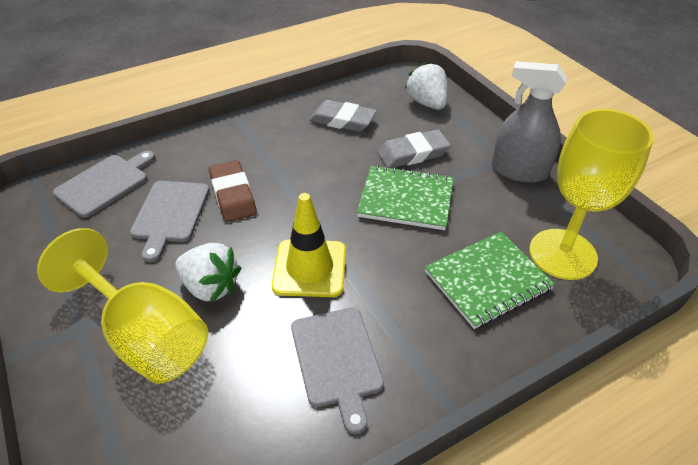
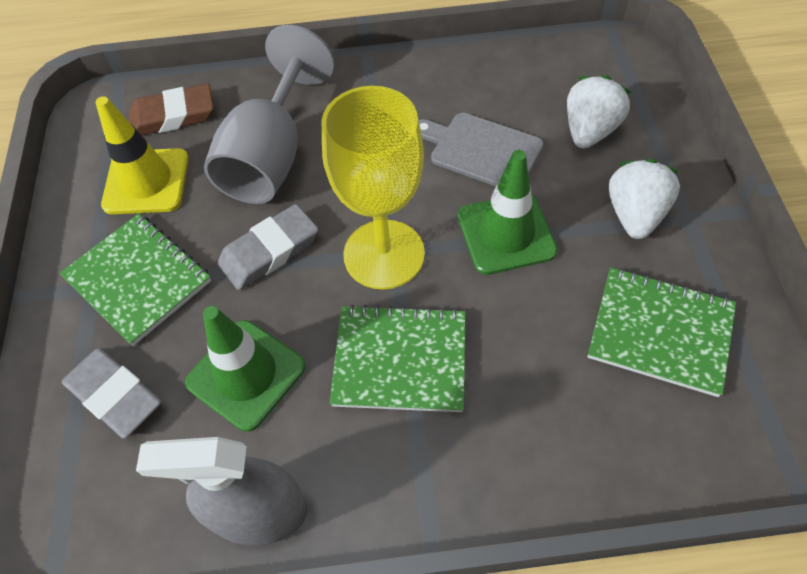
green notebook: [357,165,454,230] [425,232,555,329] = 2 -> [60,213,211,346] [330,305,466,412] [588,268,736,397] = 3
green traffic cone: none = 0 -> [185,306,306,432] [458,150,557,275] = 2
grey cutting board: [53,151,155,218] [130,181,210,262] [291,308,384,434] = 3 -> [419,113,544,186] = 1
grey goblet: none = 0 -> [204,25,334,204] = 1
yellow goblet: [37,228,208,384] [529,109,654,280] = 2 -> [321,86,425,290] = 1

